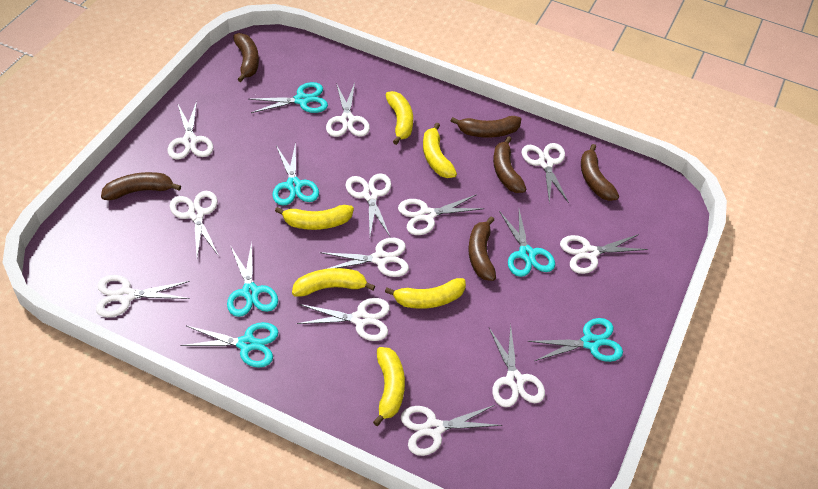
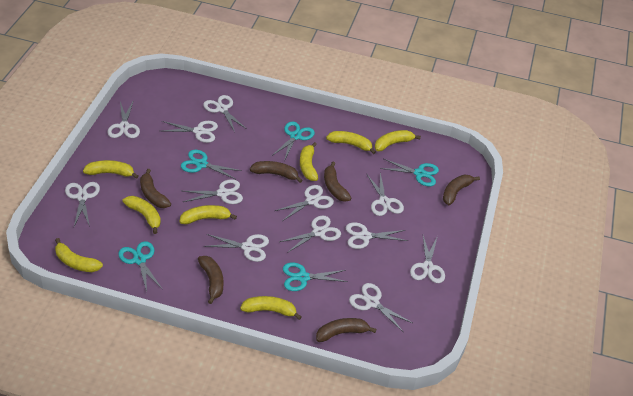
turquoise scissors: [180,322,278,368] [227,242,278,317] [249,82,328,113] [272,142,319,206] [499,210,555,277] [528,318,623,362] = 6 -> [118,241,163,292] [181,150,242,179] [272,122,315,161] [283,263,348,291] [380,159,439,186] = 5
yellow banana: [275,205,354,230] [292,268,375,297] [373,347,405,426] [385,278,466,309] [386,91,413,145] [423,123,457,178] = 6 -> [55,238,103,272] [83,160,138,179] [122,196,161,234] [180,205,237,224] [240,296,302,320] [300,142,318,181] [326,131,376,154] [375,130,421,151] = 8

